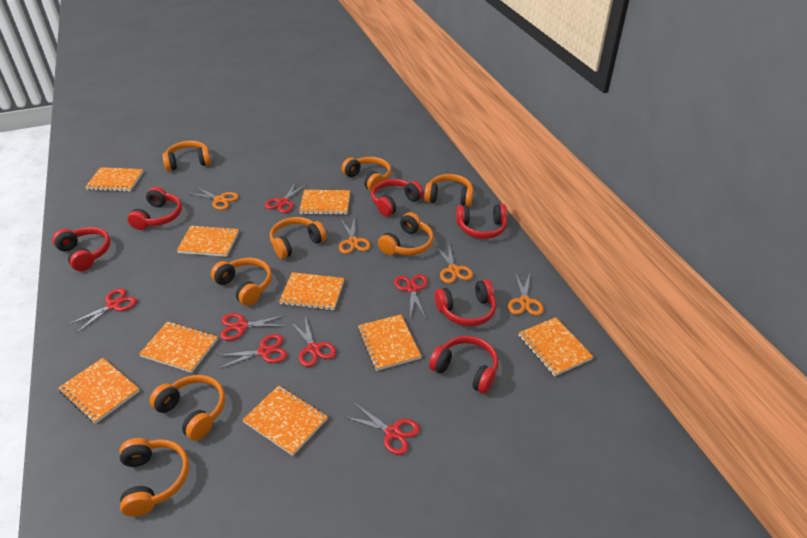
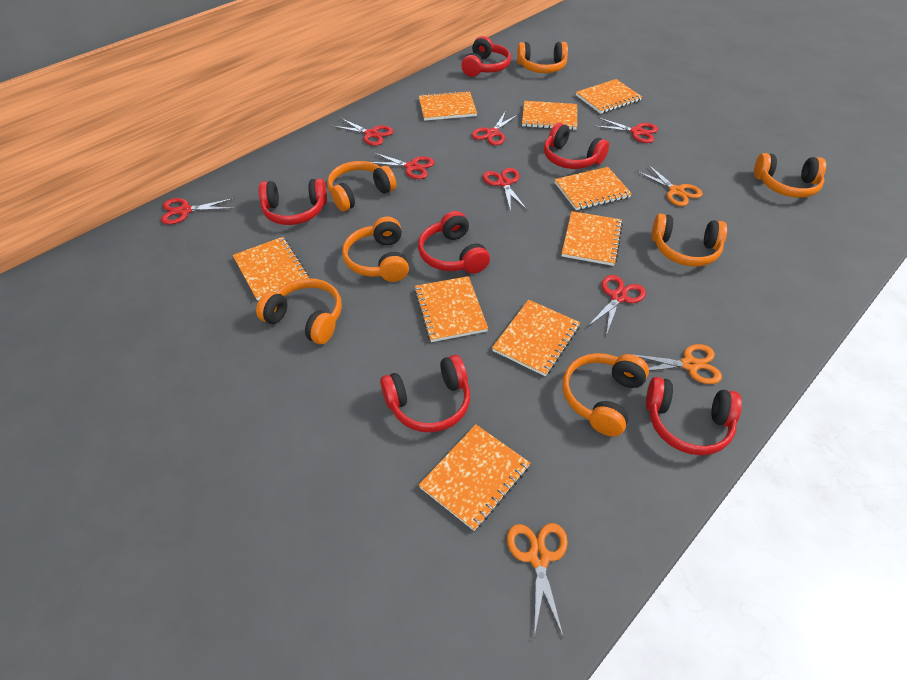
orange headphones: [119,438,189,517] [149,375,225,441] [163,141,211,171] [211,258,272,306] [270,217,327,259] [342,157,391,191] [378,212,434,255] [424,174,473,207] = 8 -> [256,278,342,344] [327,161,397,211] [342,217,409,282] [517,42,568,73] [563,353,649,437] [652,214,727,267] [754,153,826,198] = 7
orange scissors: [187,186,239,210] [339,219,371,254] [435,245,473,283] [508,273,544,316] = 4 -> [507,523,568,638] [636,165,703,206] [636,344,722,384] = 3

